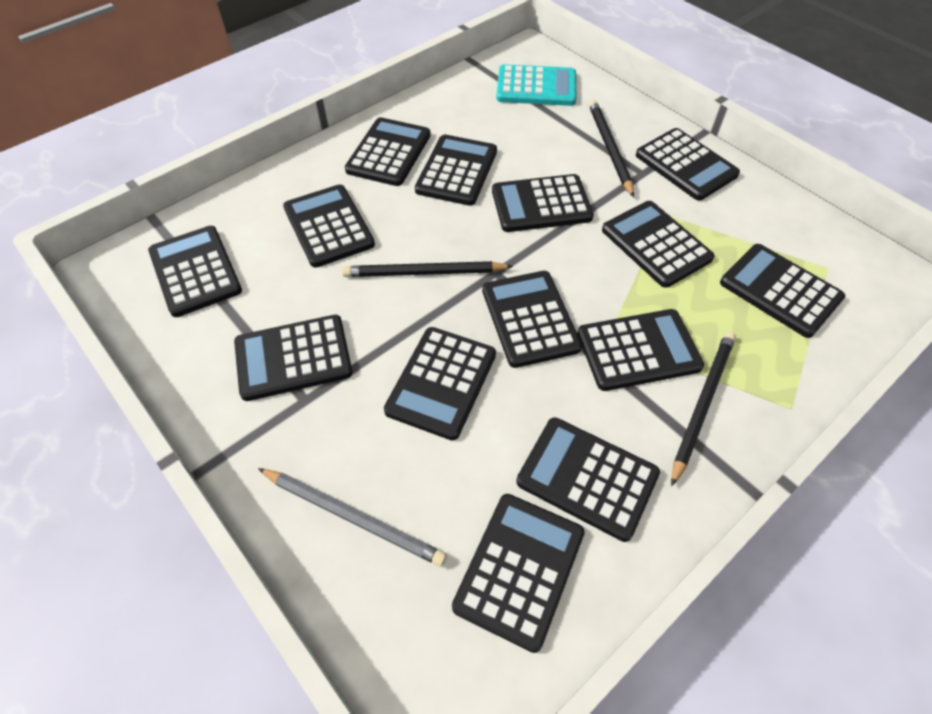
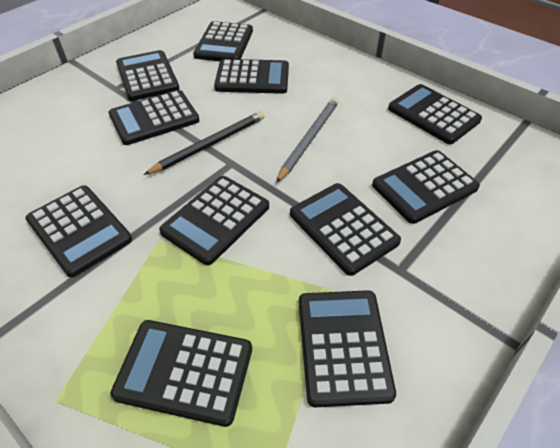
black calculator: [148,226,242,317] [234,315,353,401] [283,185,375,268] [345,117,431,186] [384,327,496,441] [415,134,497,206] [452,494,585,653] [482,271,582,368] [492,174,594,232] [516,417,660,542] [577,309,704,391] [602,201,715,288] [636,128,740,201] [720,244,845,338] = 14 -> [26,185,132,278] [109,90,200,145] [110,320,252,427] [116,50,179,101] [159,176,269,265] [193,21,253,61] [214,59,289,94] [290,183,401,276] [299,290,396,407] [372,150,480,224] [388,84,482,144] = 11
black pencil: [342,261,513,277] [589,100,634,197] [671,331,736,486] = 3 -> [144,111,265,175] = 1
turquoise calculator: [496,64,576,106] = 1 -> none = 0

